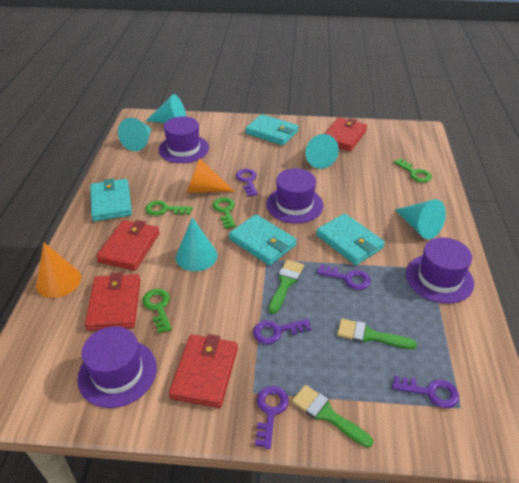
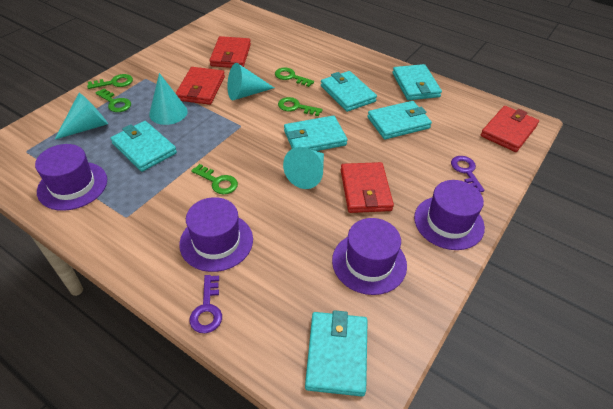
green brush: [269,260,304,314] [292,385,373,448] [337,319,417,349] = 3 -> none = 0
green key: [142,289,172,333] [145,200,192,216] [212,197,236,228] [394,158,432,183] = 4 -> [87,74,133,89] [96,88,131,112] [191,164,238,194] [275,67,314,87] [278,97,322,116] = 5
orange cone: [36,243,81,298] [186,158,235,193] = 2 -> none = 0
purple key: [236,169,258,196] [253,319,311,344] [255,386,289,449] [317,264,371,290] [392,376,459,408] = 5 -> [189,275,222,333] [451,156,485,192] = 2
turquoise cone: [118,117,151,151] [146,94,186,123] [176,217,218,271] [305,134,339,169] [395,199,446,239] = 5 -> [55,93,108,139] [149,73,188,125] [227,63,274,100] [283,147,324,189] = 4
turquoise wallet: [90,178,132,221] [229,214,297,266] [245,114,299,145] [316,213,385,265] = 4 -> [110,121,177,172] [284,116,347,151] [305,310,368,397] [321,71,377,112] [367,101,432,140] [392,64,442,100] = 6

